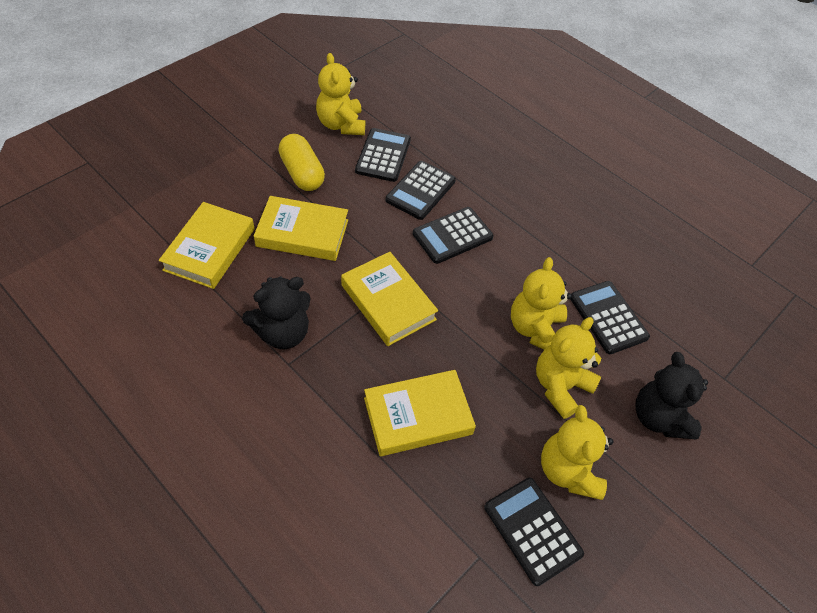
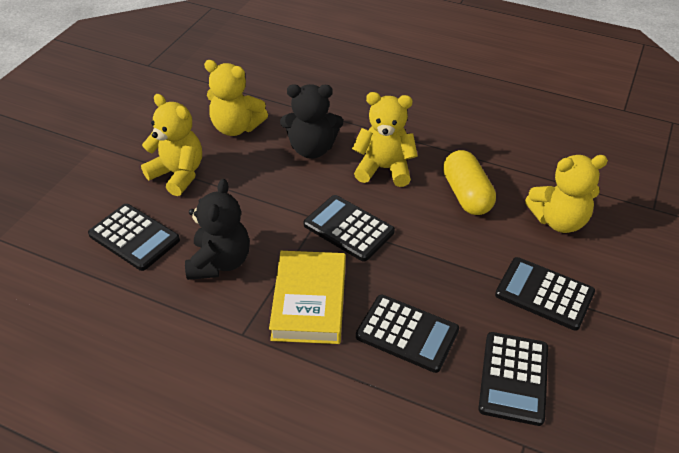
yellow book: [159,202,254,289] [254,196,348,261] [341,252,438,346] [364,370,476,456] = 4 -> [269,251,346,344] = 1

